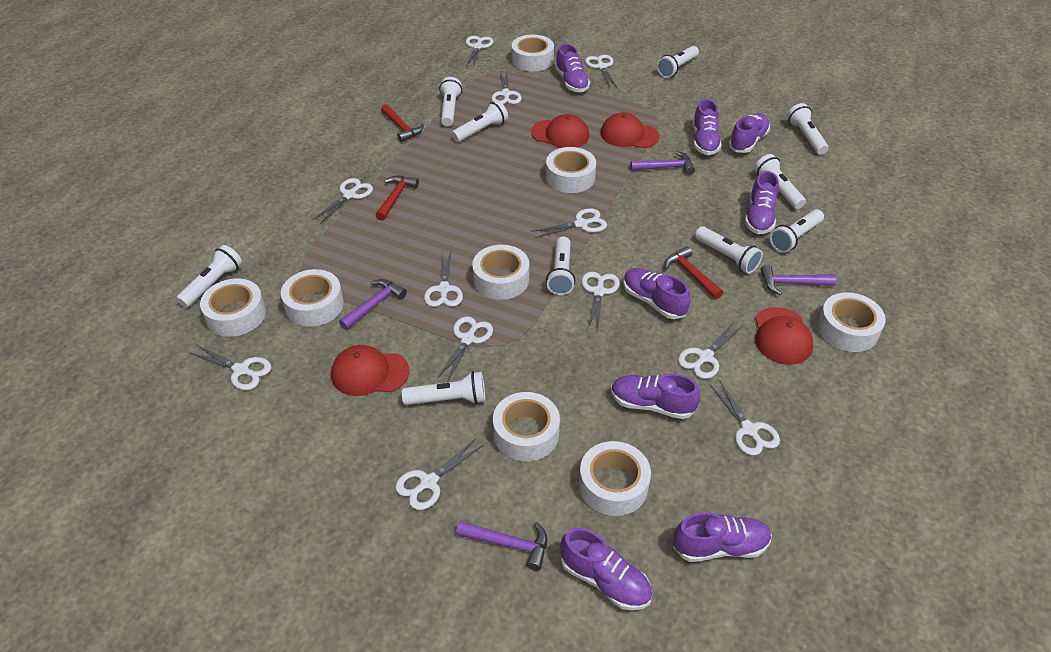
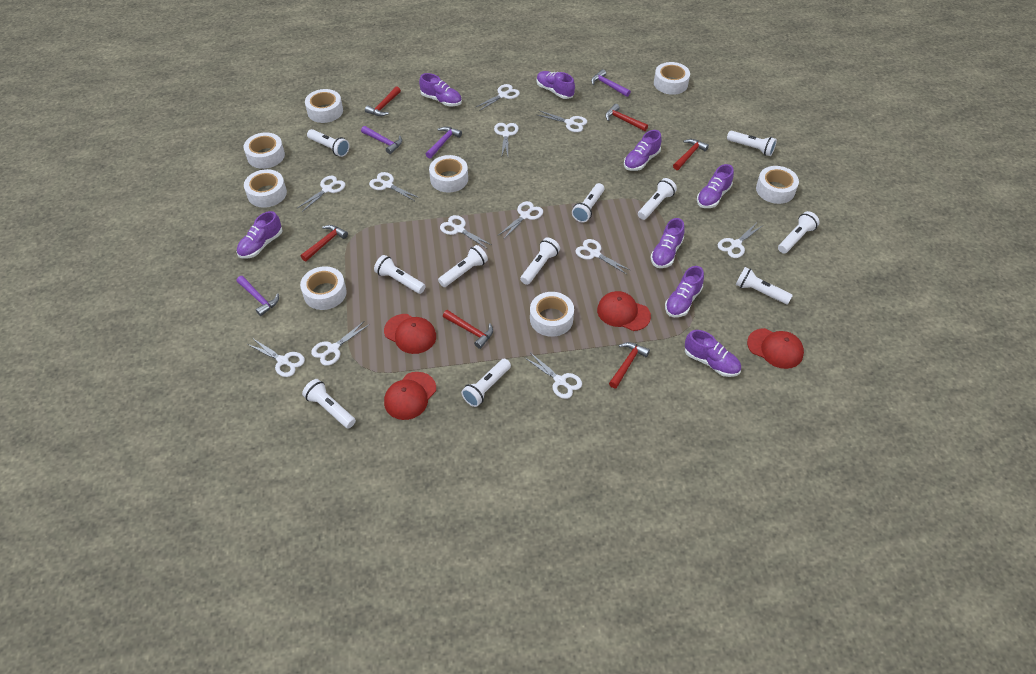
red hammer: [376,176,419,221] [381,104,424,142] [664,246,723,299] = 3 -> [301,225,348,261] [365,86,401,116] [443,310,493,349] [605,104,648,131] [609,342,650,388] [673,139,709,170] = 6
white flashlight: [176,245,242,308] [402,371,486,405] [439,77,462,126] [451,101,508,142] [546,236,575,295] [657,46,699,78] [695,226,763,274] [754,154,806,209] [770,209,824,253] [787,103,829,155] = 10 -> [302,379,356,429] [307,129,350,157] [374,255,425,294] [438,245,488,287] [461,359,511,407] [520,237,560,285] [572,183,605,222] [638,178,677,220] [727,131,777,156] [736,267,793,304] [778,211,819,253] = 11

